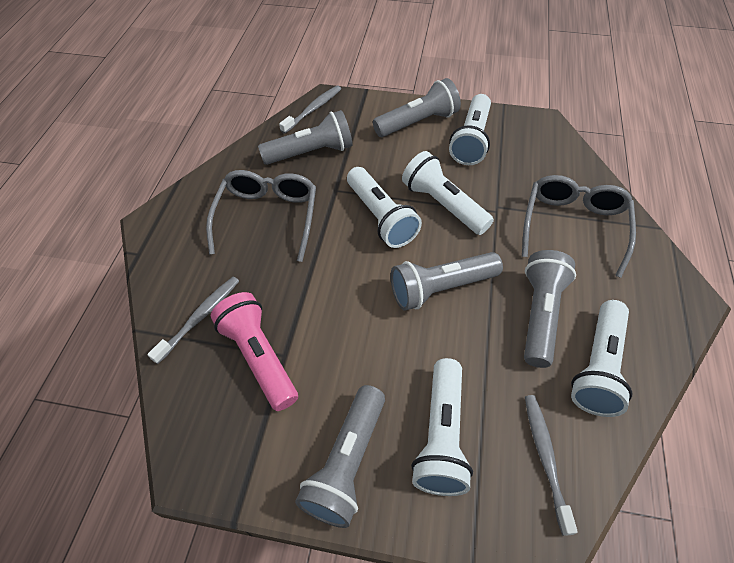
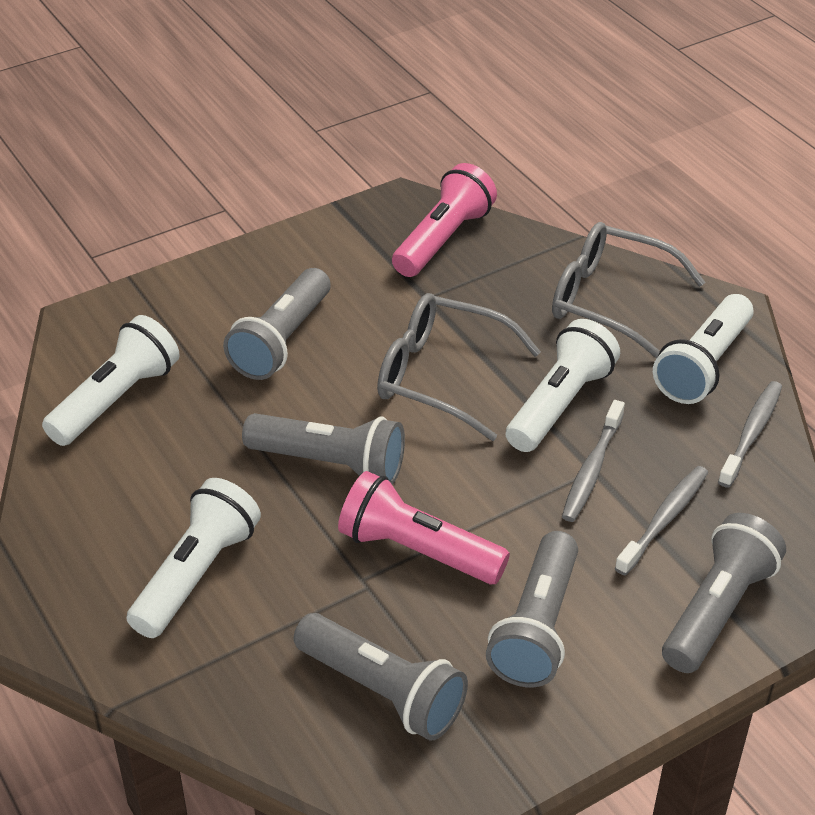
pink flashlight: [211,292,298,411] = 1 -> [338,471,510,584] [392,163,497,277] = 2
white flashlight: [347,167,422,248] [402,151,494,235] [411,358,473,496] [449,94,491,165] [571,300,632,417] = 5 -> [42,315,180,446] [126,478,261,638] [506,319,620,452] [653,294,754,404] = 4

